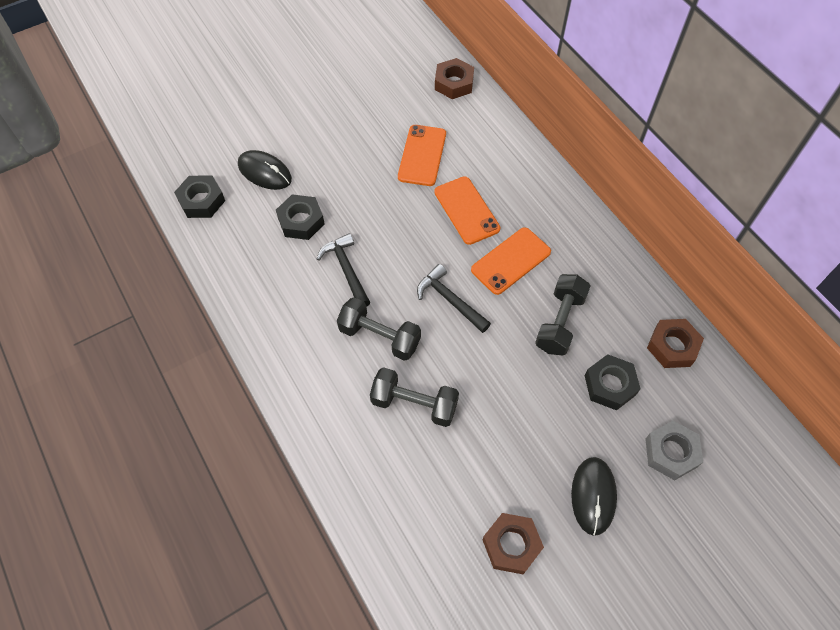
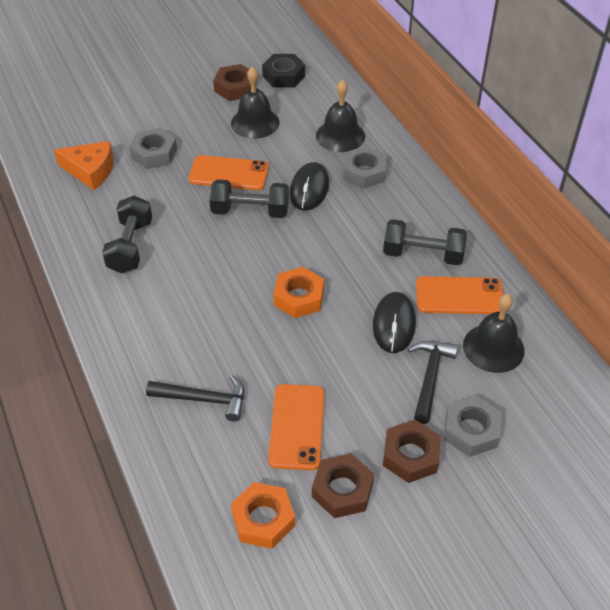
black bell: none = 0 -> [231,67,280,139] [316,80,365,152] [463,294,525,373] = 3
black nut: [174,175,225,218] [276,194,325,240] [585,354,641,410] = 3 -> [262,54,305,88] = 1
grey nut: [645,421,703,480] = 1 -> [129,128,177,169] [343,146,386,189] [444,395,501,457] = 3
orange cheese: none = 0 -> [54,141,113,190] = 1
orange nut: none = 0 -> [231,482,295,549] [273,267,324,318] = 2

